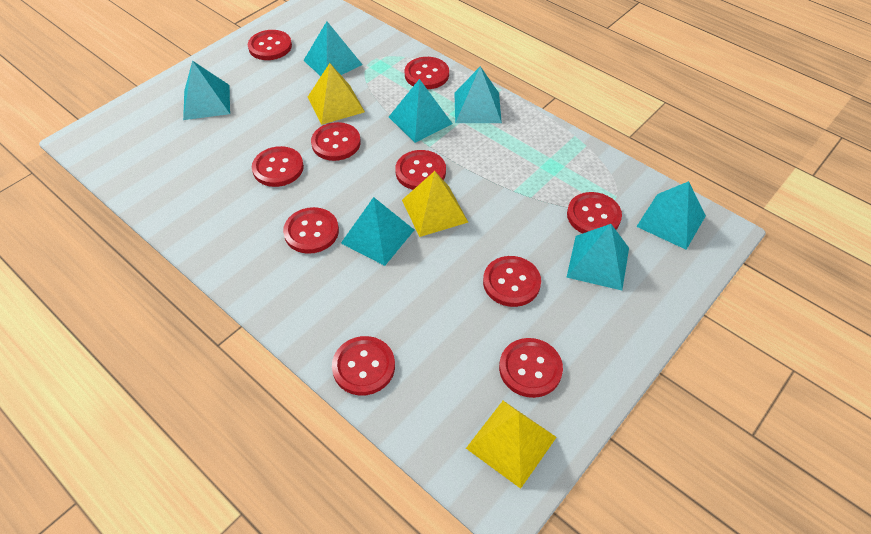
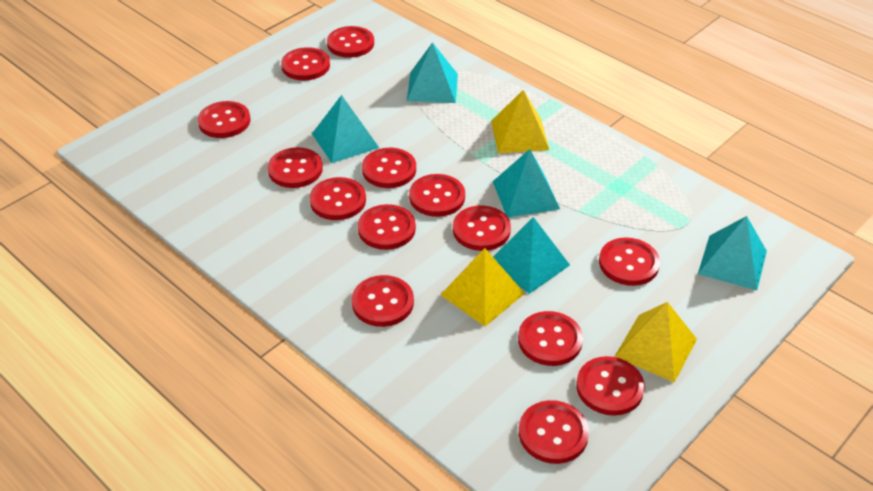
red button: [248,30,292,60] [252,146,304,187] [283,207,339,254] [311,122,361,161] [332,336,395,396] [395,150,446,190] [405,57,449,89] [483,256,541,307] [499,338,563,398] [567,192,622,233] = 10 -> [198,101,250,138] [268,147,323,188] [281,47,330,80] [309,177,366,220] [327,26,374,58] [352,275,414,327] [358,204,416,250] [362,148,416,188] [409,174,465,217] [453,205,511,251] [518,311,583,366] [519,400,589,464] [576,356,645,416] [599,237,660,286] = 14
turquoise pyramid: [183,61,230,120] [303,21,363,76] [341,197,414,266] [389,79,453,143] [454,66,502,123] [566,224,629,290] [636,181,706,250] = 7 -> [312,95,379,163] [407,42,458,103] [493,149,560,217] [493,217,570,294] [698,216,767,290] = 5

